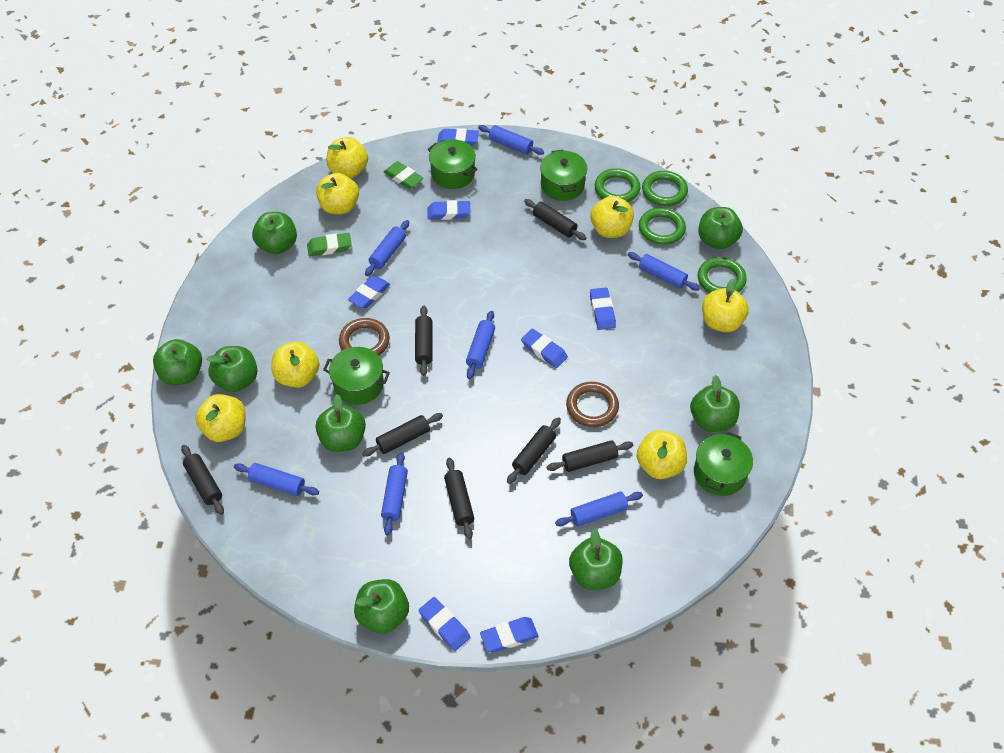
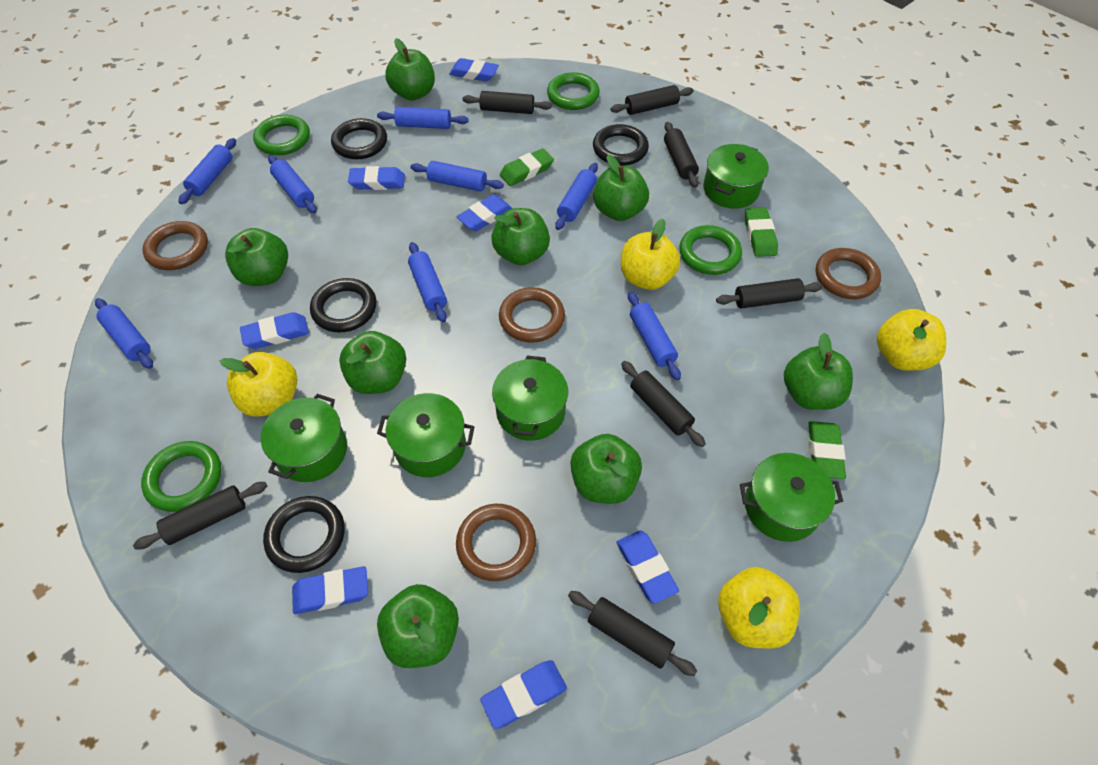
black ring: none = 0 -> [263,496,345,573] [310,278,376,333] [331,118,387,159] [593,124,649,166] = 4
blue rolling pin: [234,463,319,496] [365,220,409,276] [381,452,408,536] [466,311,495,379] [478,125,544,155] [555,492,643,527] [628,252,700,291] = 7 -> [95,298,153,369] [178,138,236,204] [268,155,317,213] [377,107,469,129] [408,242,447,322] [411,161,504,192] [555,163,598,230] [628,291,681,380] = 8
brown ring: [339,318,390,356] [566,382,619,427] = 2 -> [142,221,208,270] [456,504,536,581] [499,287,565,343] [816,248,881,299] = 4
green eraser: [307,233,352,256] [384,161,424,189] = 2 -> [500,148,554,186] [745,208,778,257] [809,421,846,479] = 3
green pot: [323,347,390,405] [428,139,478,189] [540,150,587,201] [694,432,753,496] = 4 -> [260,394,347,482] [377,393,475,477] [492,356,568,441] [703,144,769,209] [740,453,843,542] = 5
yellow apple: [195,394,246,442] [271,341,320,388] [316,173,359,214] [326,137,368,178] [590,196,634,238] [636,430,687,479] [702,278,749,332] = 7 -> [220,352,297,417] [621,219,680,290] [718,567,800,649] [877,309,946,371] = 4

